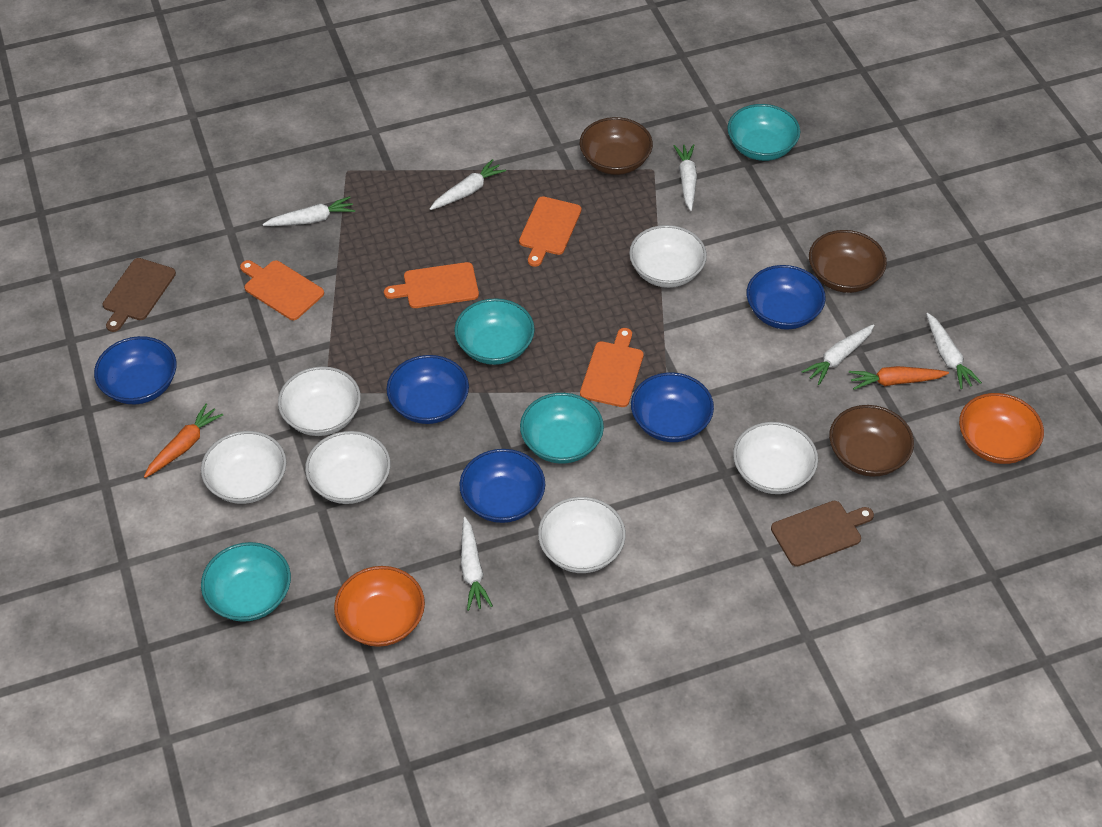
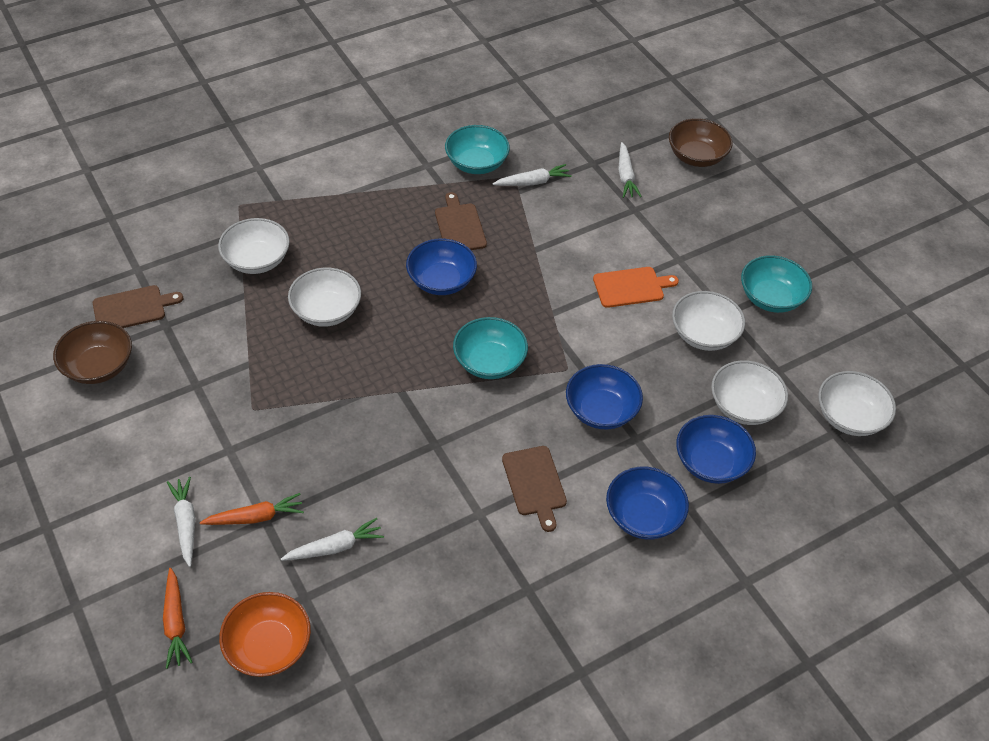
blue bowl: [94,336,177,404] [387,355,469,424] [459,449,545,523] [631,373,714,442] [747,265,826,330] = 5 -> [406,238,477,295] [566,364,643,429] [606,466,689,540] [676,415,756,484] = 4
brown bowl: [580,117,653,175] [809,230,887,293] [829,405,914,477] = 3 -> [53,321,132,384] [669,118,733,167] = 2
brown cutting board: [103,258,176,332] [771,501,874,567] = 2 -> [93,285,183,328] [435,192,487,250] [502,446,567,532] = 3
orange bowl: [334,566,425,647] [959,393,1044,464] = 2 -> [219,592,311,677] = 1
orange cutting board: [240,260,324,320] [384,262,479,308] [519,196,582,267] [580,328,644,407] = 4 -> [593,267,679,308] = 1
turquoise bowl: [201,542,291,622] [454,298,535,365] [520,393,604,464] [727,104,800,161] = 4 -> [445,125,510,174] [453,317,528,379] [741,255,812,313] = 3
white bowl: [201,431,287,504] [278,366,361,436] [305,431,390,504] [538,497,626,573] [629,225,707,288] [733,422,818,494] = 6 -> [218,218,290,274] [288,268,361,327] [672,291,745,351] [711,360,788,425] [818,371,896,436] = 5
white carrot: [263,196,355,226] [430,159,506,210] [461,517,493,611] [673,144,697,211] [801,324,874,385] [926,313,982,389] = 6 -> [167,477,195,567] [281,518,384,561] [492,164,572,186] [618,142,642,198] = 4

